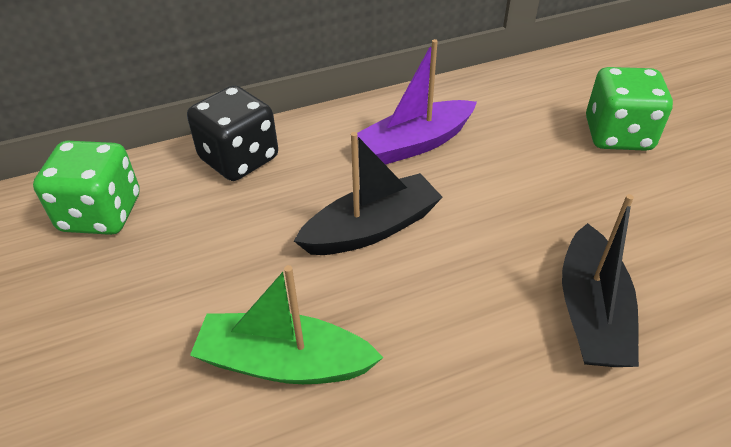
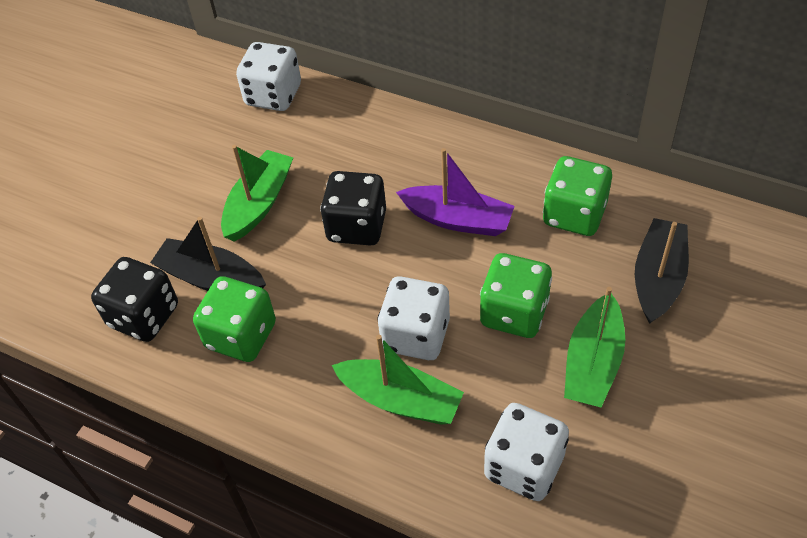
black dice: [187,85,278,181] = 1 -> [91,257,178,342] [320,171,386,246] = 2
green boat: [190,265,384,384] = 1 -> [221,145,293,242] [332,335,464,425] [564,287,625,407] = 3
green dice: [33,141,140,235] [586,67,673,151] = 2 -> [193,276,276,362] [480,253,552,338] [543,156,612,236] = 3
white dice: none = 0 -> [236,42,301,111] [378,276,450,360] [484,403,569,501] = 3

